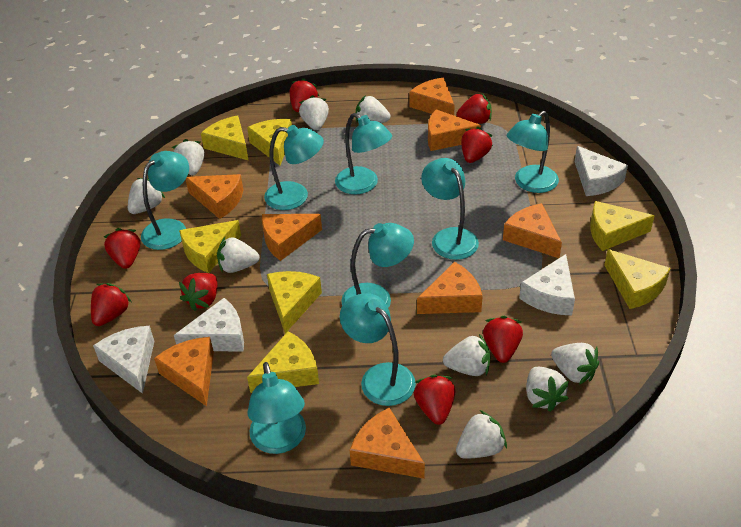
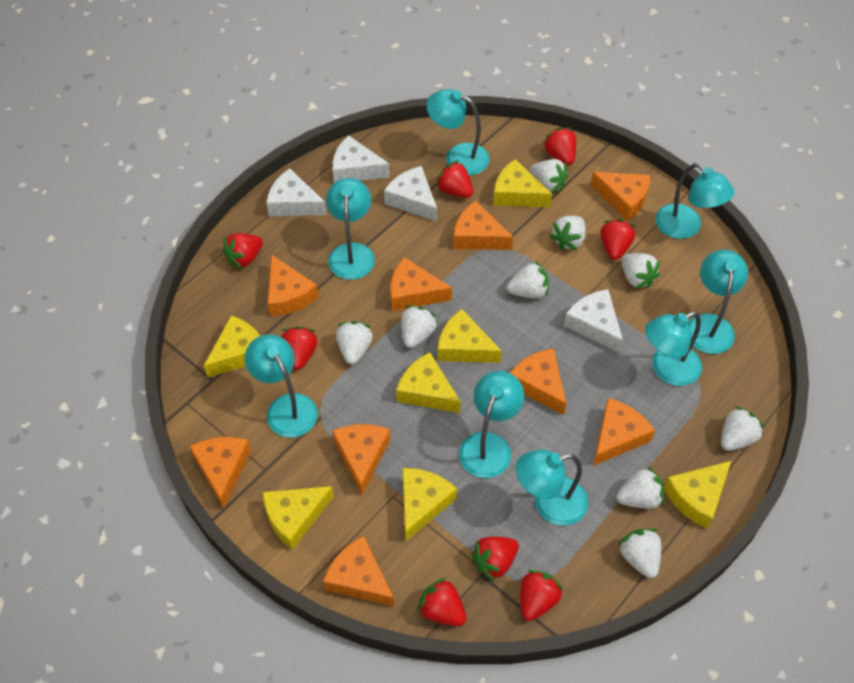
orange cheese: [154,337,214,406] [186,174,243,219] [262,214,322,261] [350,408,425,479] [409,78,455,115] [417,262,483,314] [428,109,481,151] [503,203,562,258] = 8 -> [190,437,251,508] [268,254,319,316] [323,536,394,606] [332,424,390,495] [390,257,452,311] [453,201,513,250] [510,348,566,415] [590,172,651,221] [593,398,655,466] = 9

